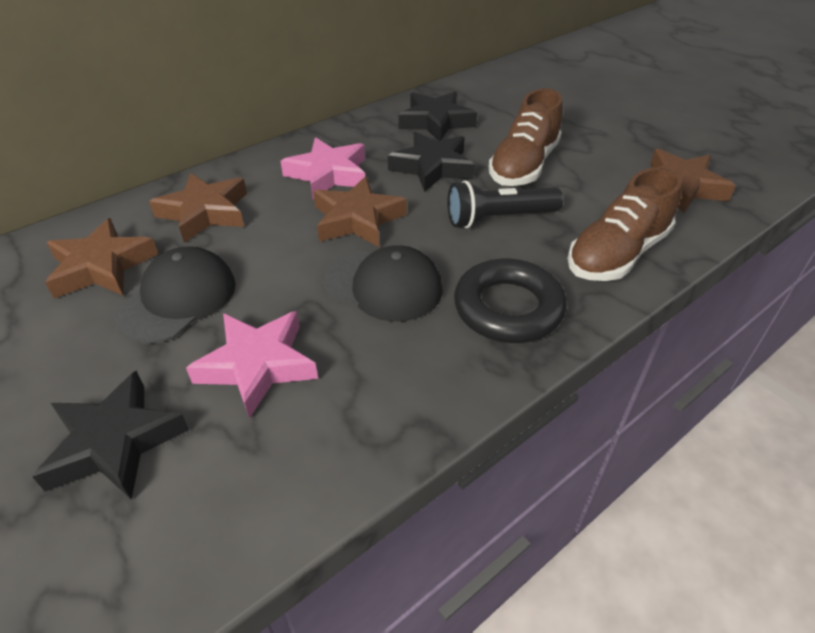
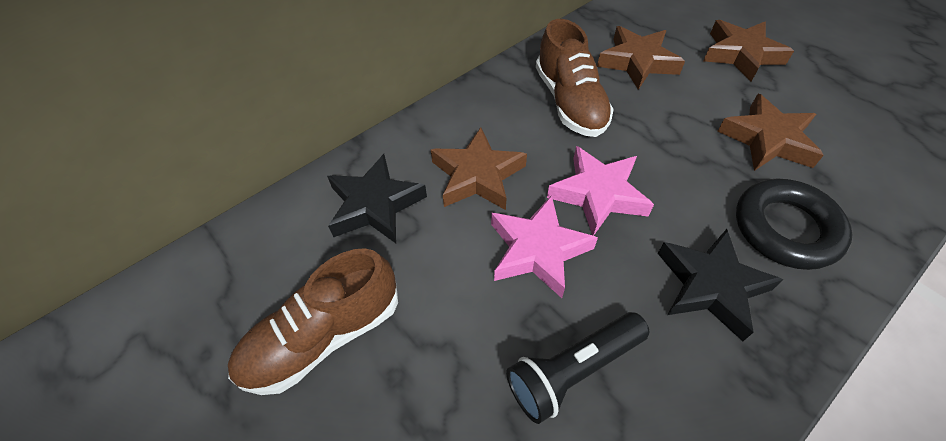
black cap: [113,246,236,344] [322,245,443,322] = 2 -> none = 0
black star: [32,371,189,500] [388,132,475,192] [398,91,477,141] = 3 -> [327,154,427,243] [658,229,783,341] = 2

